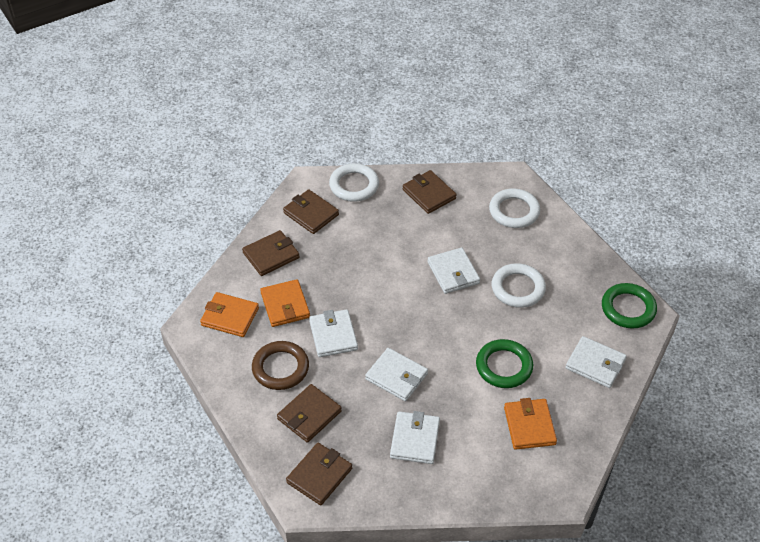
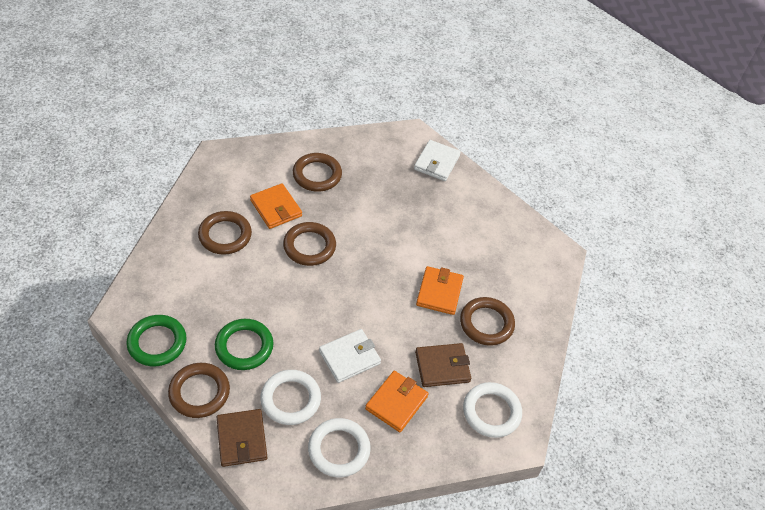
brown ring: [252,341,309,390] = 1 -> [168,363,230,418] [198,211,252,255] [283,222,336,266] [293,153,342,192] [460,297,515,346] = 5
brown wallet: [242,230,300,276] [277,384,342,443] [283,189,339,234] [286,443,352,505] [403,170,457,214] = 5 -> [217,409,267,467] [415,343,471,387] = 2
white wallet: [309,309,358,357] [365,348,428,401] [390,411,440,464] [427,247,480,294] [565,336,627,388] = 5 -> [319,329,381,383] [414,140,461,181] = 2

